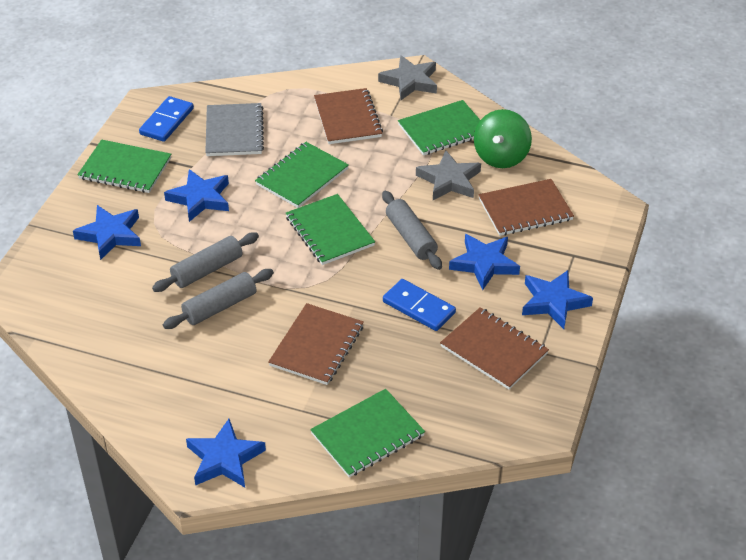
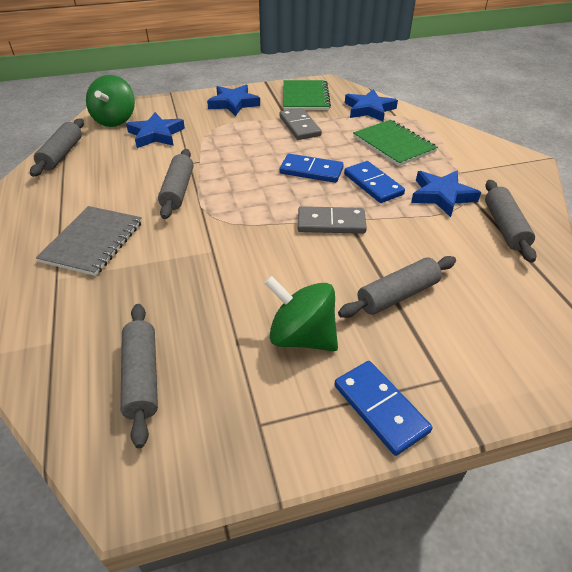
blue domino: [139,96,194,142] [383,279,456,331] = 2 -> [280,154,344,183] [334,361,432,456] [344,161,405,203] = 3
blue star: [73,205,141,260] [164,169,229,222] [186,419,266,487] [449,234,520,290] [522,270,593,329] = 5 -> [126,112,185,148] [207,85,260,116] [345,89,398,121] [411,171,481,217] = 4
brown notebook: [268,303,364,385] [314,88,383,144] [440,307,549,389] [479,179,574,236] = 4 -> none = 0
green notebook: [77,140,171,193] [255,142,349,208] [286,194,375,265] [310,389,425,477] [398,100,480,156] = 5 -> [283,80,331,110] [353,120,438,166] = 2
green spinning top: [474,109,532,168] = 1 -> [86,75,135,127] [264,276,338,351] = 2
grey domino: none = 0 -> [279,108,322,140] [298,206,367,234] = 2
grey rolling pin: [152,232,259,292] [163,269,274,329] [382,191,442,270] = 3 -> [30,119,84,177] [120,304,158,448] [158,149,193,219] [338,256,456,318] [485,180,536,263] = 5
grey star: [378,55,437,100] [416,150,481,200] = 2 -> none = 0

